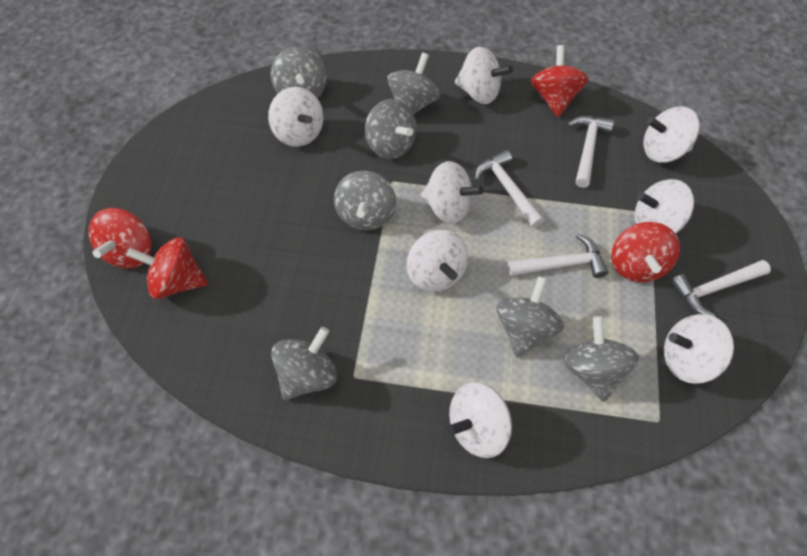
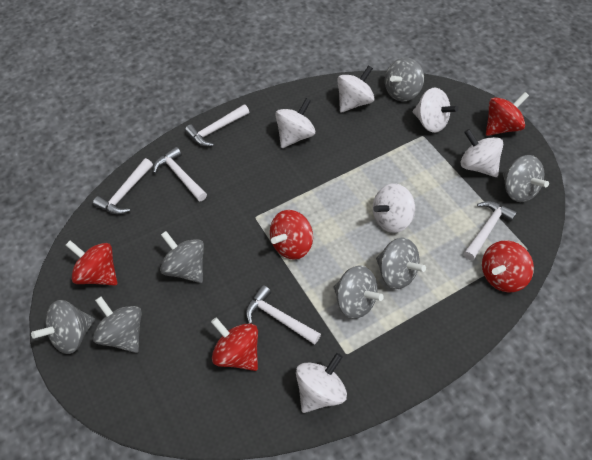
red spinning top: [89,208,152,269] [126,237,208,299] [531,45,588,117] [611,222,680,282] = 4 -> [66,240,117,286] [211,317,258,371] [270,210,313,260] [482,240,534,292] [486,92,529,136] = 5
white hammer: [475,150,544,228] [507,234,608,278] [567,116,614,188] [670,260,771,317] = 4 -> [93,158,153,215] [153,147,207,202] [185,104,249,147] [246,285,321,345] [464,201,517,260] = 5
white spinning top: [268,87,324,147] [407,230,468,292] [421,161,484,224] [446,383,512,458] [455,47,513,104] [634,179,694,234] [643,107,700,163] [664,314,734,384] = 8 -> [275,98,315,148] [296,353,347,413] [337,65,374,113] [373,183,415,233] [413,88,458,133] [461,129,503,177] = 6

